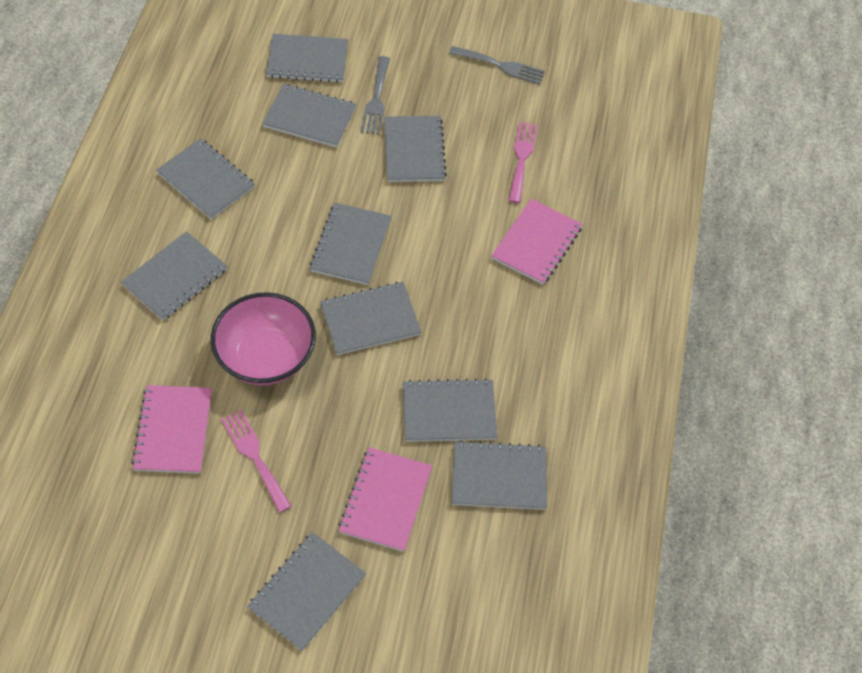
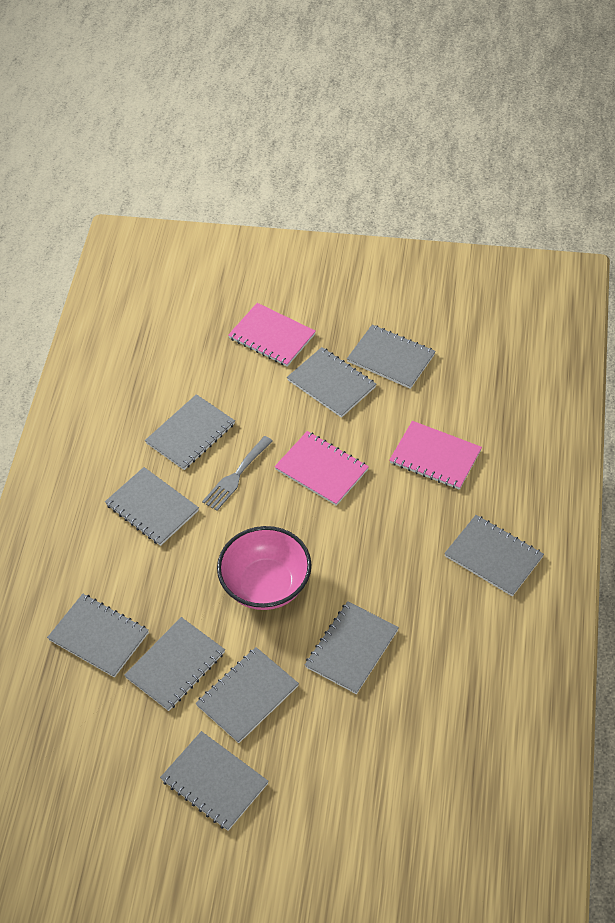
grey fork: [361,56,390,135] [449,46,545,85] = 2 -> [202,436,273,511] = 1
pink fork: [221,410,292,513] [509,122,537,203] = 2 -> none = 0

